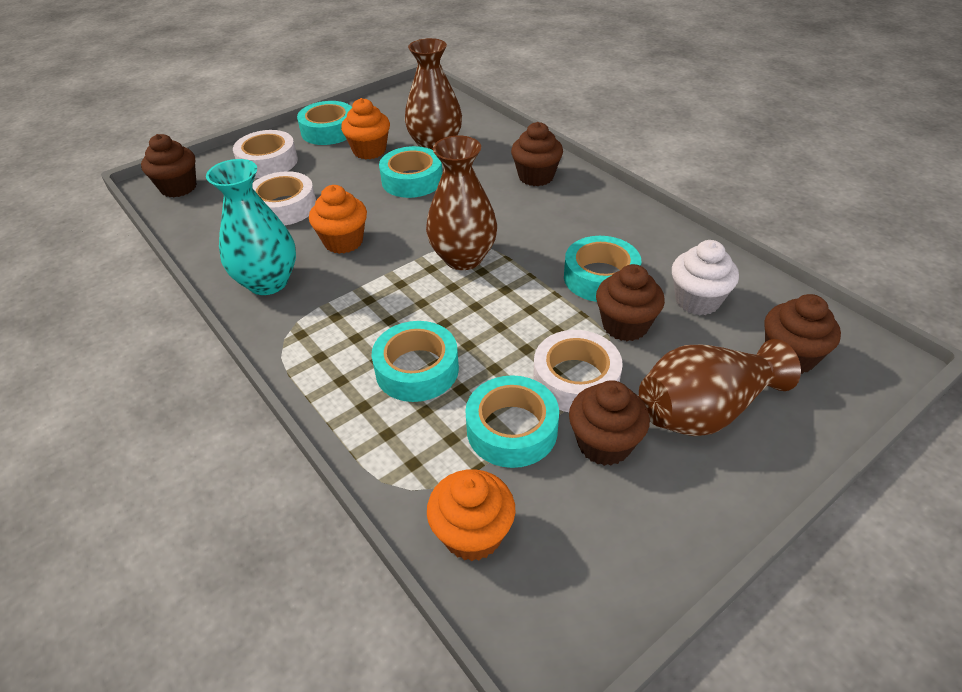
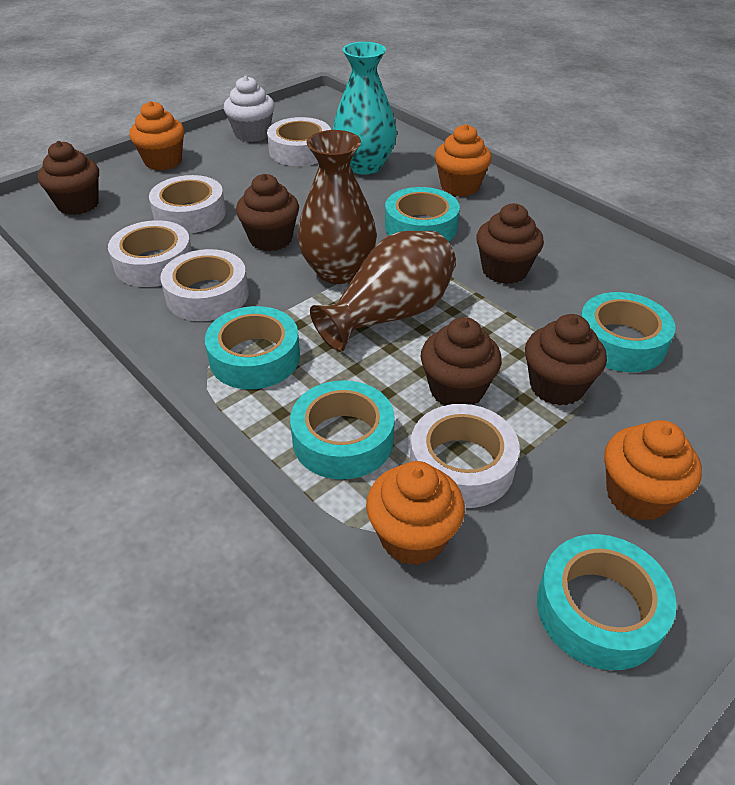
brown vase: [405,38,462,150] [426,136,497,270] [639,339,801,436] = 3 -> [297,130,377,284] [310,231,456,352] = 2
orange cupcake: [309,185,367,254] [341,98,390,159] [427,469,516,561] = 3 -> [129,101,185,170] [366,461,465,565] [435,124,492,196] [604,420,702,521] = 4
white tape: [233,130,298,178] [252,171,316,225] [533,330,623,412] = 3 -> [108,220,192,287] [149,175,226,234] [160,249,249,321] [267,117,331,166] [410,404,520,508] = 5

